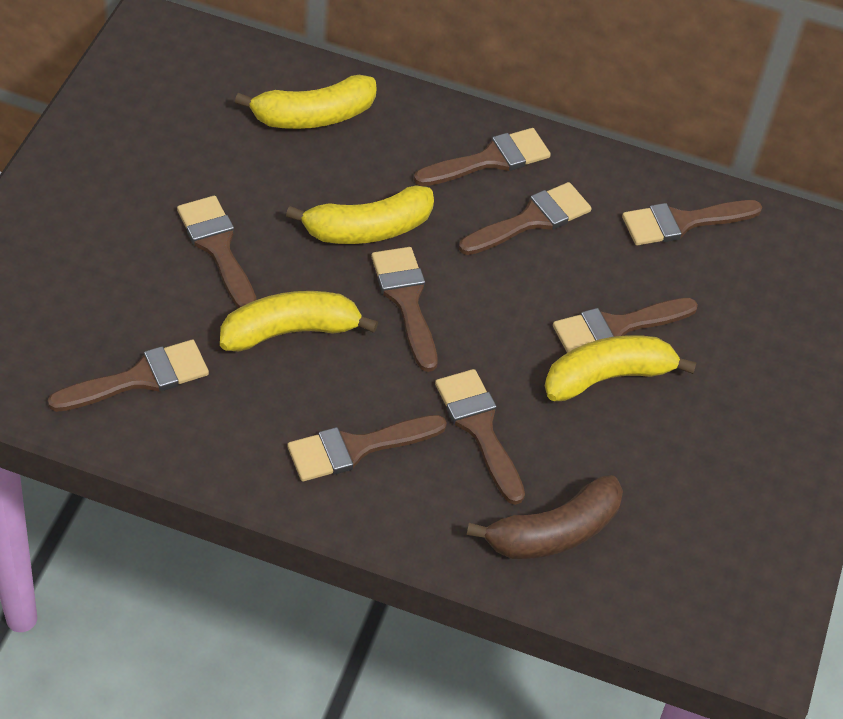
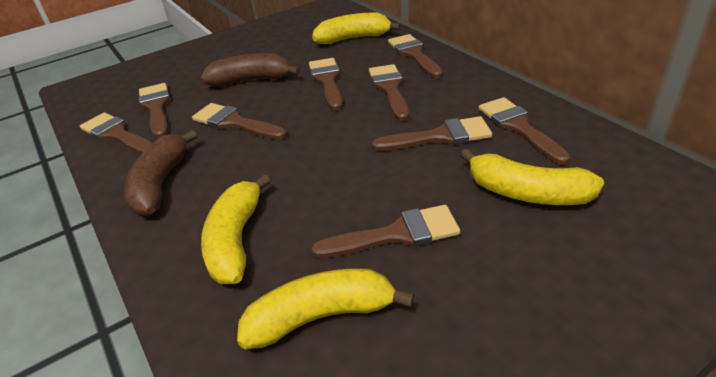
brown banana: [467,475,623,559] = 1 -> [124,130,197,216] [200,53,301,87] = 2

